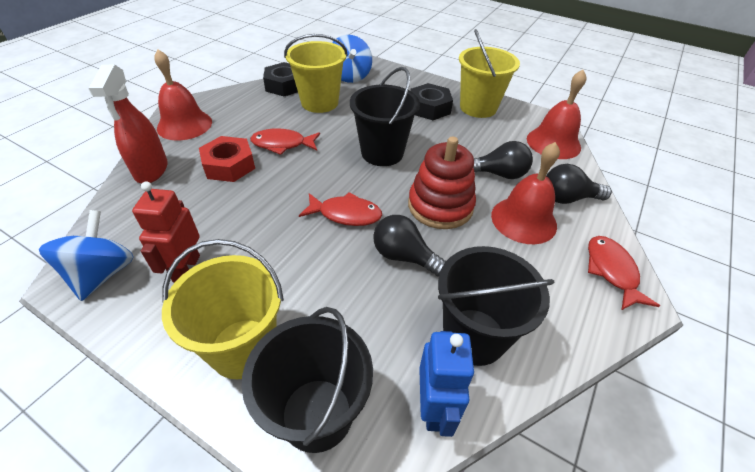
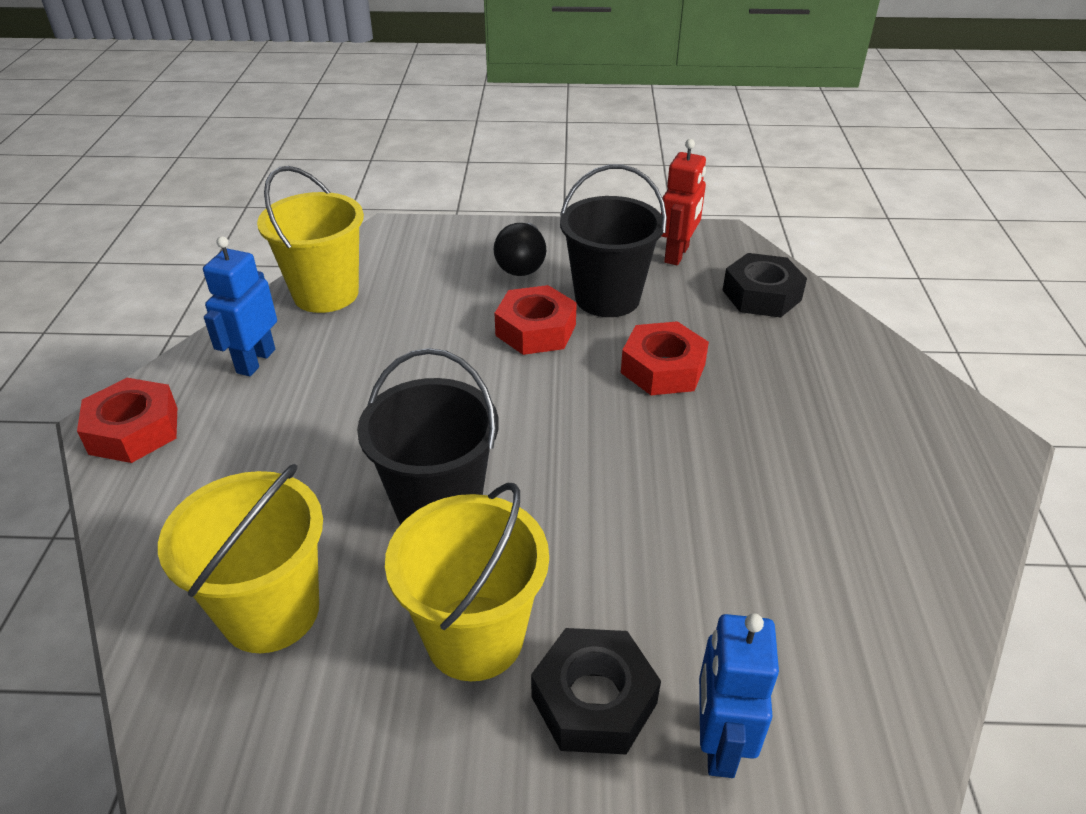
black bucket: [242,307,373,453] [350,67,420,166] [438,246,555,366] = 3 -> [357,348,499,524] [560,164,667,317] = 2
black light bulb: [373,215,446,277] [473,141,533,179] [546,164,612,204] = 3 -> [494,223,546,276] = 1
blue robot: [419,331,474,437] = 1 -> [203,236,277,376] [699,613,779,778] = 2
blue spinning top: [39,210,134,301] [332,35,372,83] = 2 -> none = 0
red bell: [154,49,212,140] [491,142,560,244] [527,70,586,159] = 3 -> none = 0
red fish: [250,128,320,155] [299,192,382,226] [588,236,660,310] = 3 -> none = 0
red nut: [199,136,255,182] = 1 -> [77,378,177,463] [494,285,577,355] [621,321,709,395] = 3
red spray bottle: [88,65,168,183] = 1 -> none = 0
red stacking toy: [408,137,476,229] = 1 -> none = 0

